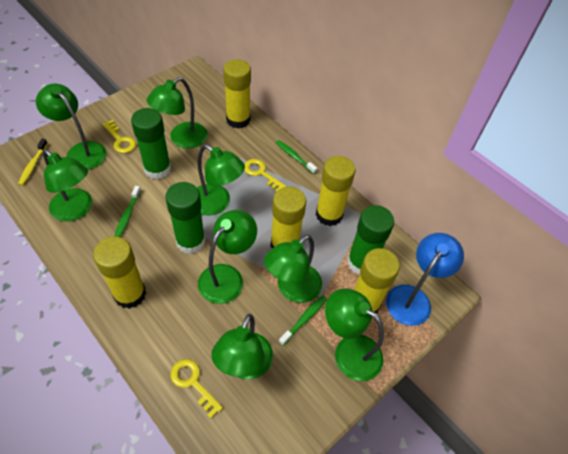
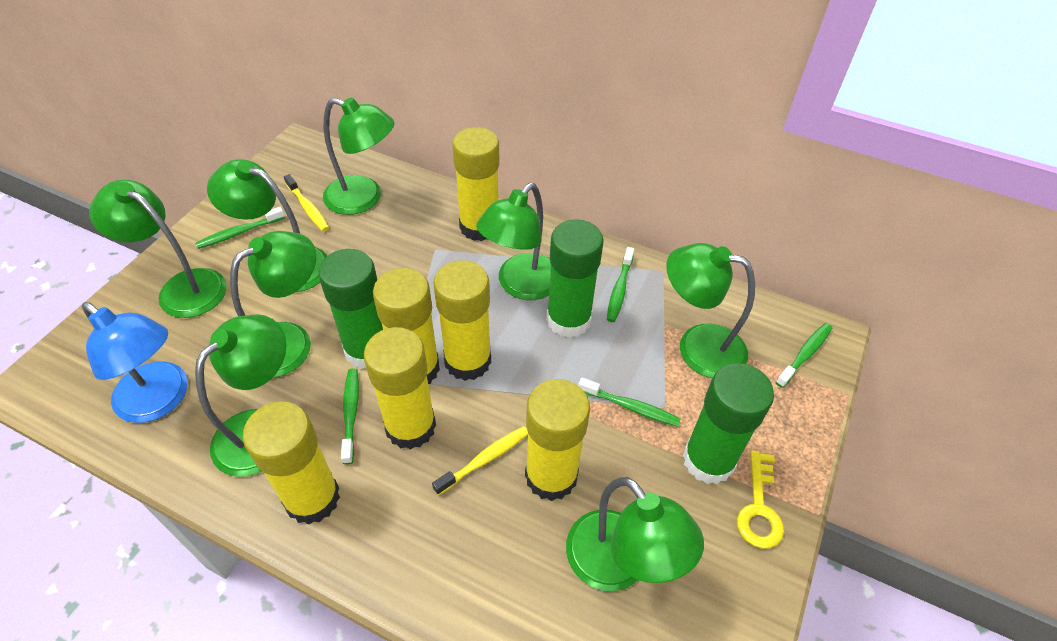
green toothbrush: [114,186,141,237] [276,140,317,174] [279,296,327,346] = 3 -> [195,207,285,249] [341,368,359,465] [578,378,681,427] [607,247,634,322] [775,323,832,388] = 5
yellow glue stick: [93,236,146,309] [223,59,251,129] [270,187,306,249] [316,156,355,226] [354,248,400,314] = 5 -> [243,401,340,525] [364,327,436,450] [373,268,440,384] [433,260,491,381] [452,127,499,241] [525,379,590,501] = 6
yellow key: [102,120,136,153] [170,359,223,419] [244,159,286,192] = 3 -> [737,450,784,549] = 1
yellow toothbrush: [18,139,48,186] = 1 -> [284,174,329,231] [432,426,528,495] = 2

